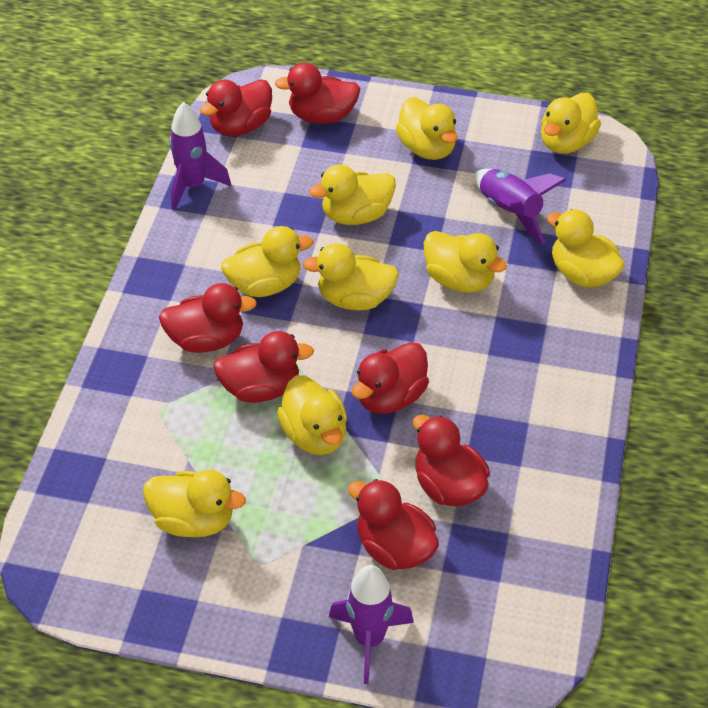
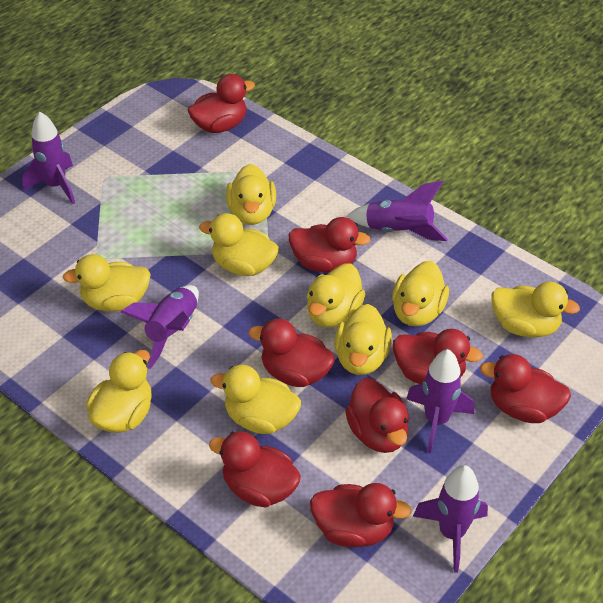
purple rocket: [169,102,231,210] [329,565,414,684] [474,169,566,244] = 3 -> [22,112,75,204] [120,285,199,369] [347,181,448,241] [406,349,474,453] [413,465,488,572] = 5
red duck: [159,283,257,353] [200,79,272,136] [213,331,314,403] [274,63,361,124] [348,479,439,570] [352,342,429,414] [413,415,490,507] = 7 -> [188,74,255,133] [209,431,301,508] [249,319,335,387] [289,217,371,273] [310,483,412,547] [345,378,409,453] [393,329,483,384] [480,354,571,423] = 8

